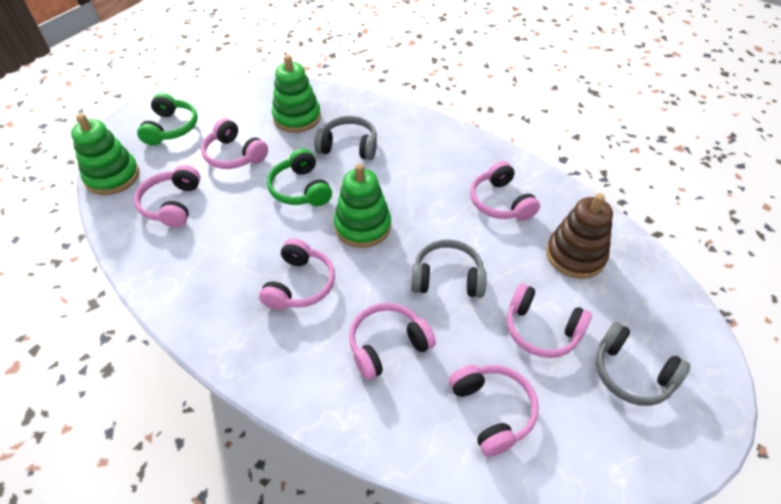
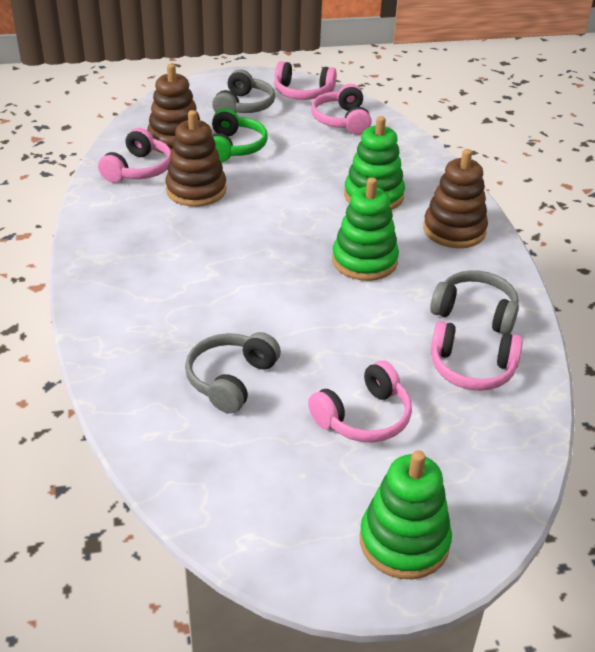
brown stacking toy: [546,193,613,279] = 1 -> [147,64,200,154] [166,110,227,207] [423,149,488,248] = 3
green headphones: [137,93,198,146] [267,149,332,206] = 2 -> [211,108,268,162] = 1
pink headphones: [134,165,200,228] [201,118,268,169] [259,238,335,310] [349,303,436,380] [449,365,539,457] [470,161,540,221] [507,283,592,358] = 7 -> [98,128,171,183] [274,61,337,100] [308,361,412,443] [311,84,372,135] [431,321,523,391] = 5

